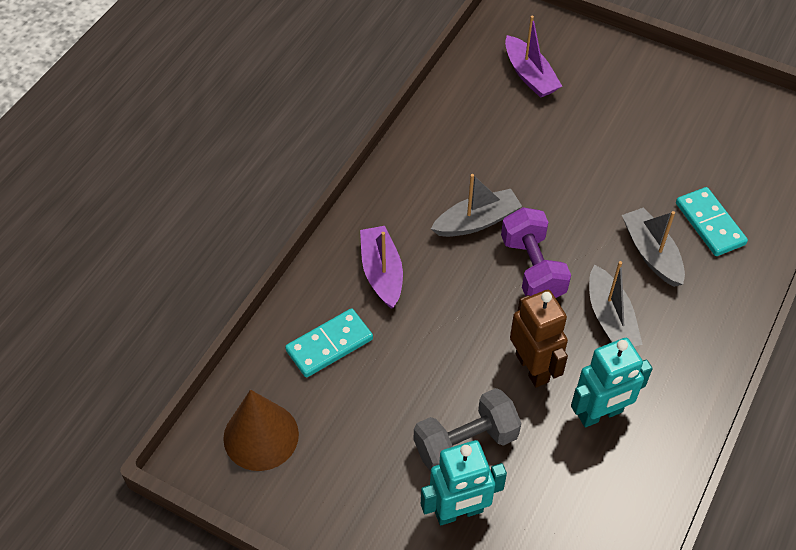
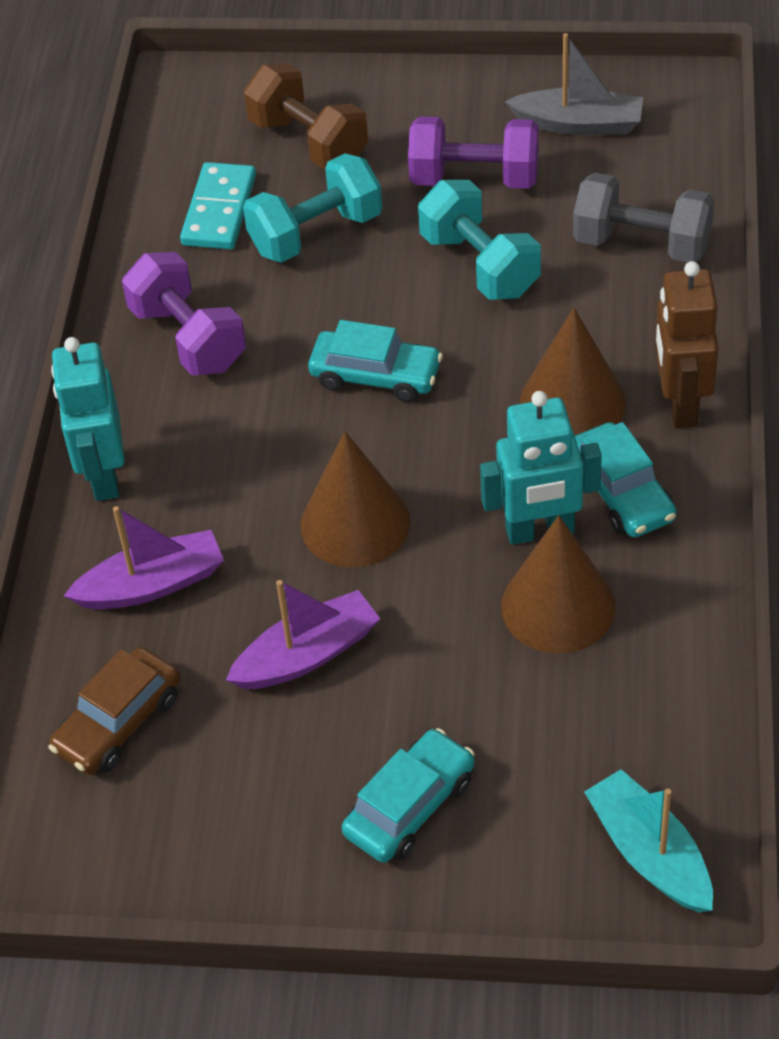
brown car: none = 0 -> [48,647,180,775] = 1
brown cone: [223,390,299,471] = 1 -> [300,431,410,568] [501,515,616,654] [520,308,626,436] = 3
brown dumbbell: none = 0 -> [244,63,368,170] = 1
grey boat: [431,174,522,237] [589,261,643,347] [622,207,685,287] = 3 -> [505,33,643,135] = 1
purple dumbbell: [501,207,571,298] = 1 -> [122,252,246,376] [408,117,539,189] = 2
turquoise boat: none = 0 -> [584,769,713,912] = 1
turquoise car: none = 0 -> [308,320,443,402] [342,728,474,863] [575,422,676,537] = 3
turquoise domino: [285,308,373,377] [676,187,748,256] = 2 -> [180,162,256,249] = 1
turquoise dumbbell: none = 0 -> [243,153,383,263] [418,180,541,300] = 2

